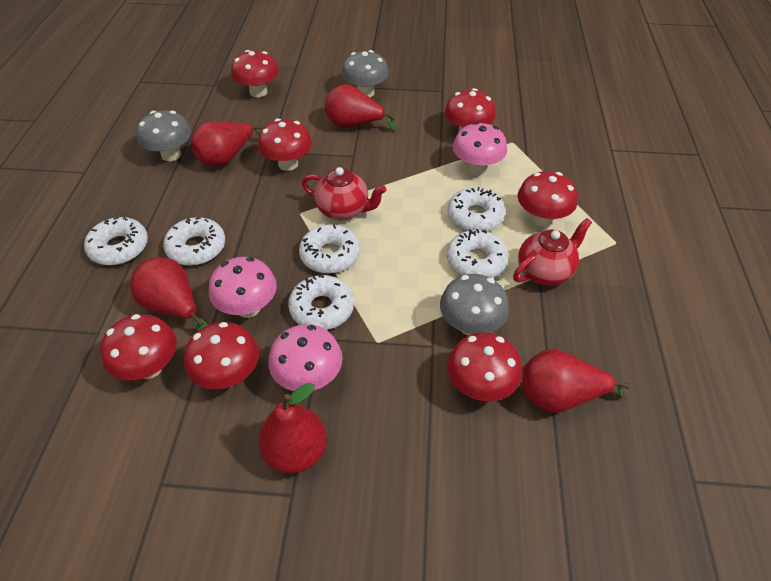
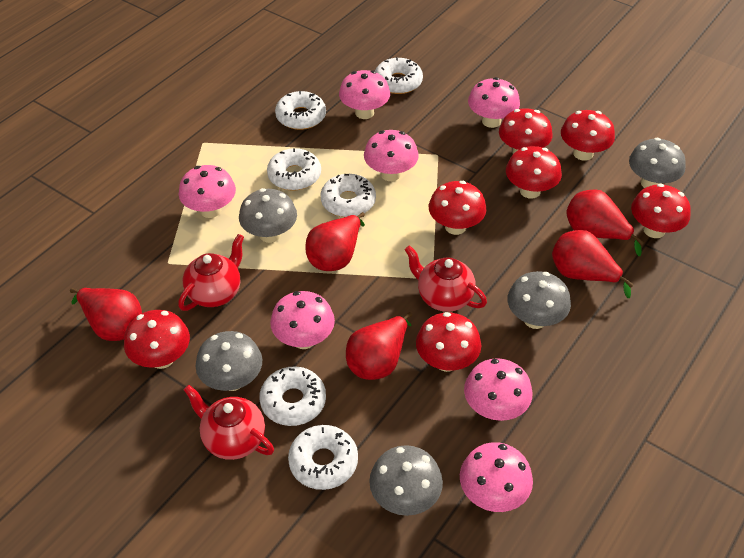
grey mushroom: [136,110,192,161] [341,50,389,97] [440,274,509,335] = 3 -> [195,331,262,391] [239,188,297,243] [369,445,443,516] [508,271,571,329] [629,138,686,188] = 5
pink mushroom: [209,257,277,318] [268,324,343,391] [453,122,507,175] = 3 -> [179,165,236,218] [270,291,335,349] [339,70,390,119] [364,130,419,181] [460,442,533,512] [464,358,532,421] [468,77,520,128] = 7
red teapot: [302,167,386,220] [513,218,592,286] = 2 -> [178,234,244,311] [184,385,274,460] [405,245,487,312] = 3

